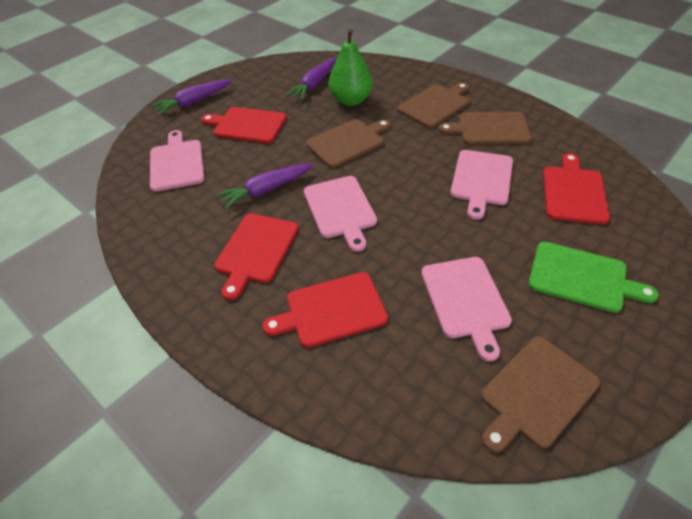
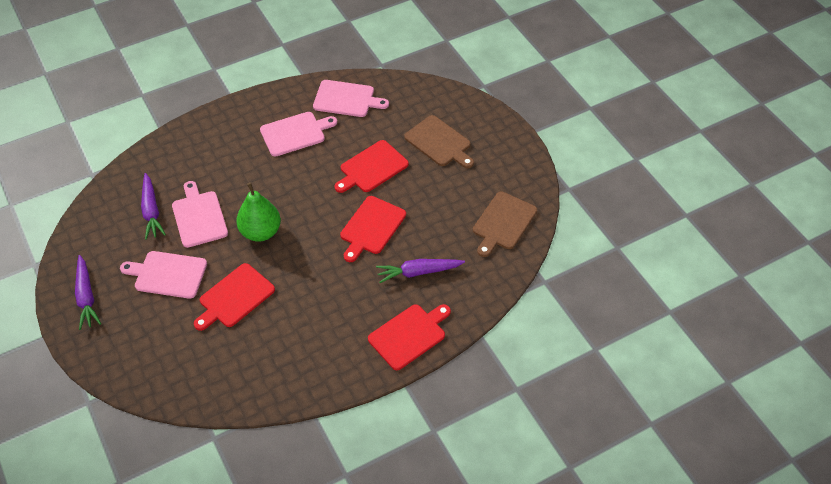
brown cutting board: [306,119,391,168] [397,82,469,128] [438,111,532,145] [481,336,600,453] = 4 -> [404,115,474,168] [473,192,537,257] = 2
green cutting board: [529,242,659,313] = 1 -> none = 0

